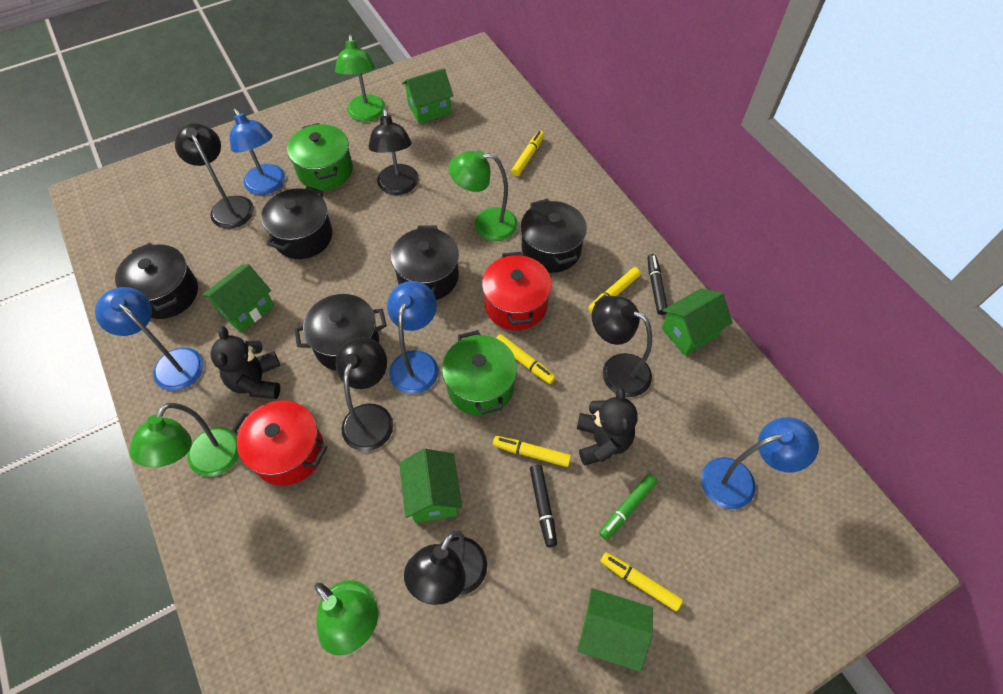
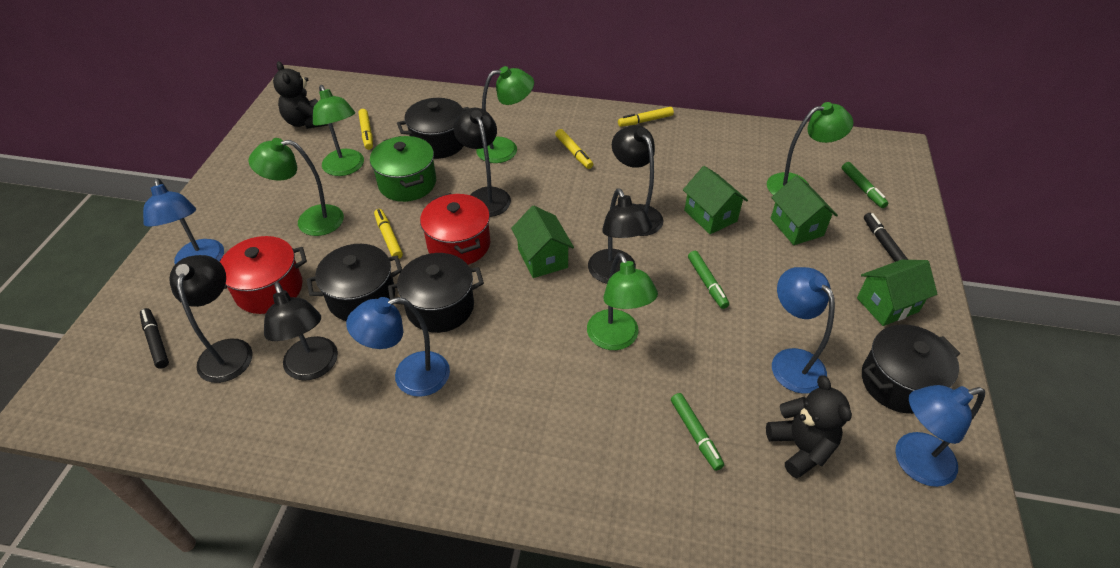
black pot: [115,243,198,319] [261,186,333,259] [294,294,387,371] [391,225,459,300] [520,198,587,273] = 5 -> [307,244,402,321] [388,253,484,333] [397,98,469,159] [862,324,960,414] = 4
green house: [202,264,274,333] [399,449,462,523] [402,68,453,124] [577,588,653,672] [662,289,733,356] = 5 -> [511,206,574,278] [683,166,748,234] [771,175,838,245] [857,260,937,326] = 4
green lamp: [129,403,239,477] [315,580,378,655] [335,34,386,122] [449,150,518,241] = 4 -> [248,138,344,236] [313,85,364,176] [476,66,534,163] [587,253,658,350] [767,102,854,195] = 5
green marker: [599,473,658,540] = 1 -> [671,393,724,471] [688,251,729,309] [842,162,888,208] = 3
green pot: [287,123,353,191] [442,330,517,416] = 2 -> [370,136,436,202] = 1
yellow marker: [493,436,571,467] [496,334,556,384] [511,131,544,176] [588,267,641,313] [600,552,683,611] = 5 -> [358,109,373,150] [374,209,403,259] [555,129,593,169] [618,107,674,127] = 4

